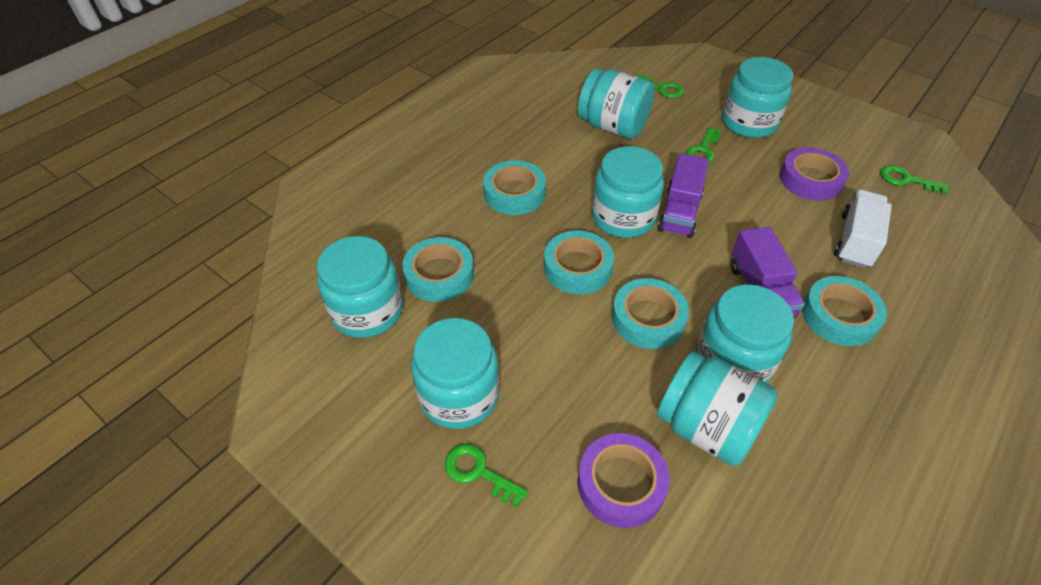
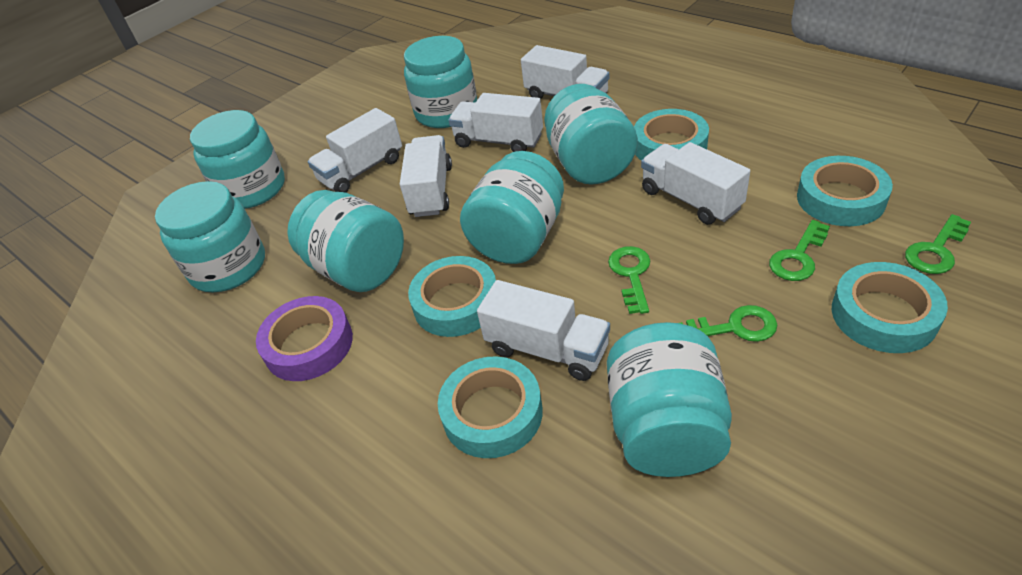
purple tape: [578,433,670,528] [780,147,849,201] = 2 -> [256,296,353,381] = 1
purple truck: [658,153,709,238] [731,227,805,318] = 2 -> none = 0
white truck: [834,190,892,268] = 1 -> [308,108,402,192] [400,135,452,217] [449,93,543,152] [477,280,610,381] [521,45,609,99] [641,142,750,225] = 6

